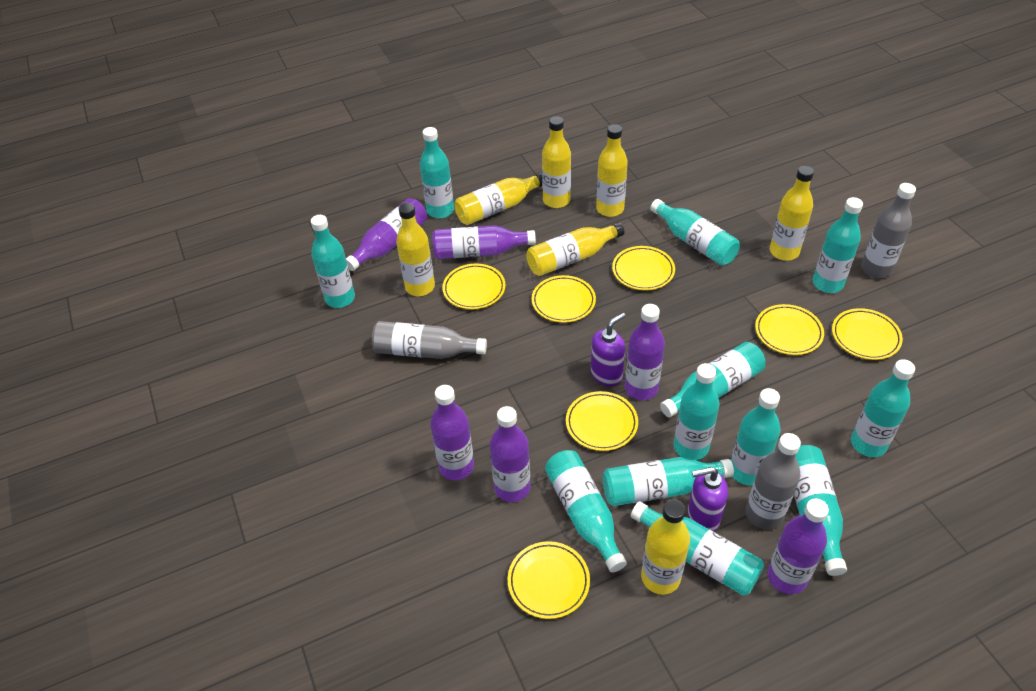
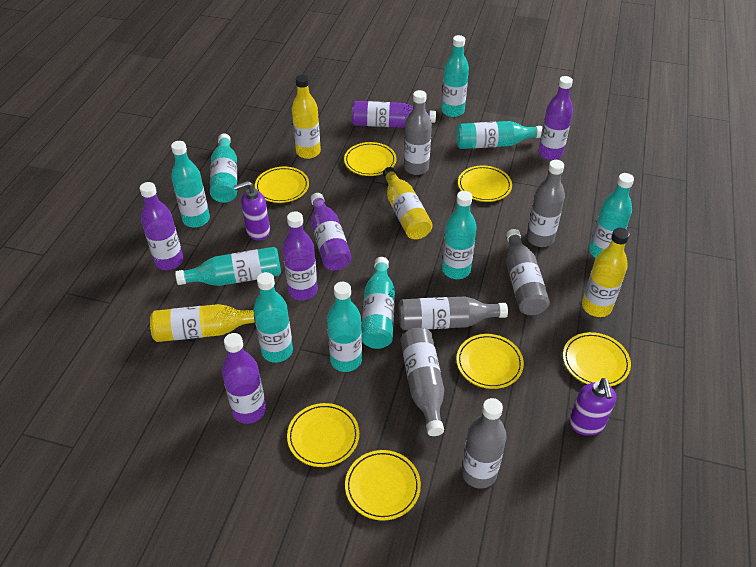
grey bottle: [372,321,487,359] [746,433,801,530] [861,183,916,279] = 3 -> [399,296,508,330] [401,327,444,436] [404,90,432,175] [461,398,507,488] [506,229,550,315] [527,160,565,247] = 6
turquoise bottle: [311,215,355,308] [420,127,454,218] [545,450,627,572] [602,457,734,506] [631,501,764,596] [650,199,740,265] [660,342,765,417] [674,363,720,460] [731,388,780,485] [794,445,847,576] [813,197,863,293] [851,359,915,457] = 12 -> [171,141,210,228] [175,247,281,286] [210,134,237,203] [253,272,293,363] [327,282,362,372] [361,257,395,349] [441,35,469,117] [442,191,477,279] [456,121,543,149] [589,173,634,258] = 10
yellow bottle: [396,203,435,296] [454,172,542,225] [526,222,624,276] [542,116,571,208] [596,124,628,217] [641,499,690,595] [770,166,814,261] = 7 -> [150,304,256,342] [292,75,321,159] [383,167,433,239] [582,228,630,317] = 4

